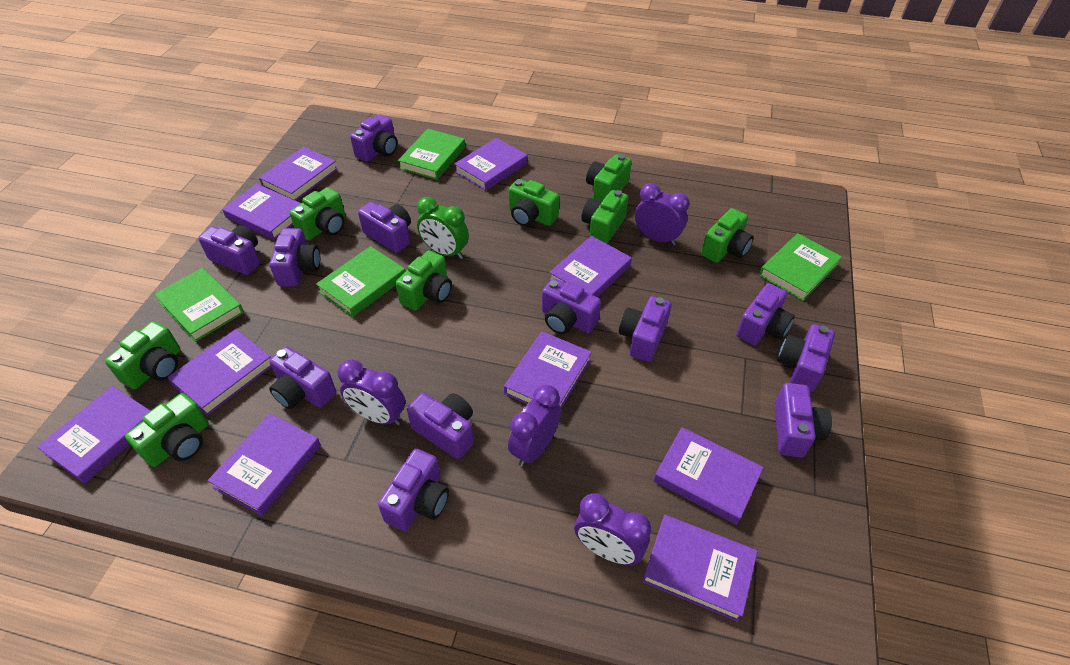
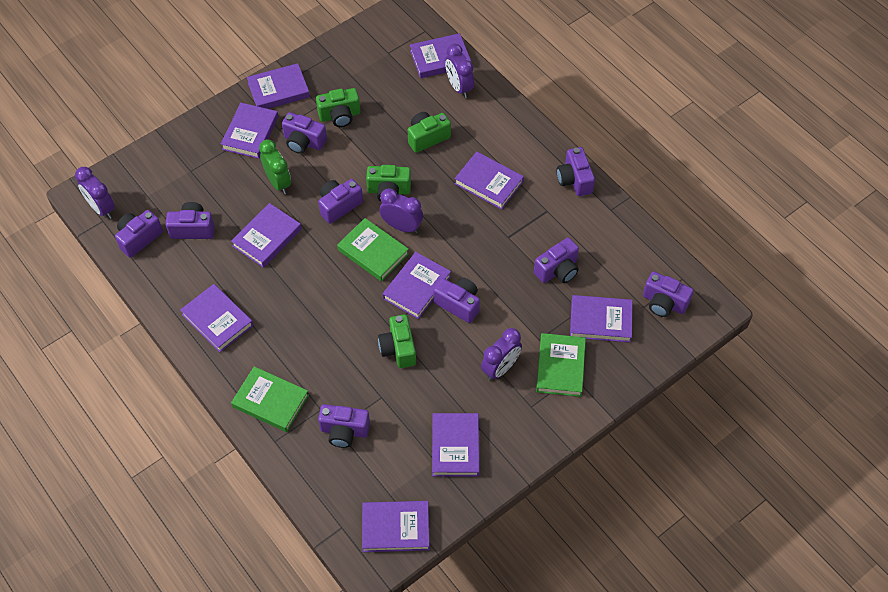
green book: [154,268,244,342] [316,246,405,317] [398,129,465,180] [759,233,842,301] = 4 -> [231,366,309,432] [337,218,409,282] [536,333,586,397] = 3
green camera: [105,321,181,389] [125,393,209,467] [290,187,345,241] [395,250,452,311] [509,179,560,226] [581,190,629,244] [586,154,632,202] [701,208,754,263] = 8 -> [316,88,360,127] [366,165,411,202] [378,314,416,368] [408,112,451,153] = 4
purple camera: [198,225,260,275] [269,228,320,287] [269,346,336,409] [350,114,397,162] [358,202,411,253] [378,449,449,531] [407,393,474,459] [542,278,601,334] [619,296,672,362] [736,283,795,345] [774,383,832,458] [778,324,835,392] = 12 -> [115,210,163,258] [165,202,215,239] [282,112,327,154] [318,179,363,224] [318,404,370,448] [433,277,480,323] [534,238,579,283] [557,147,595,196] [643,272,694,317] = 9

